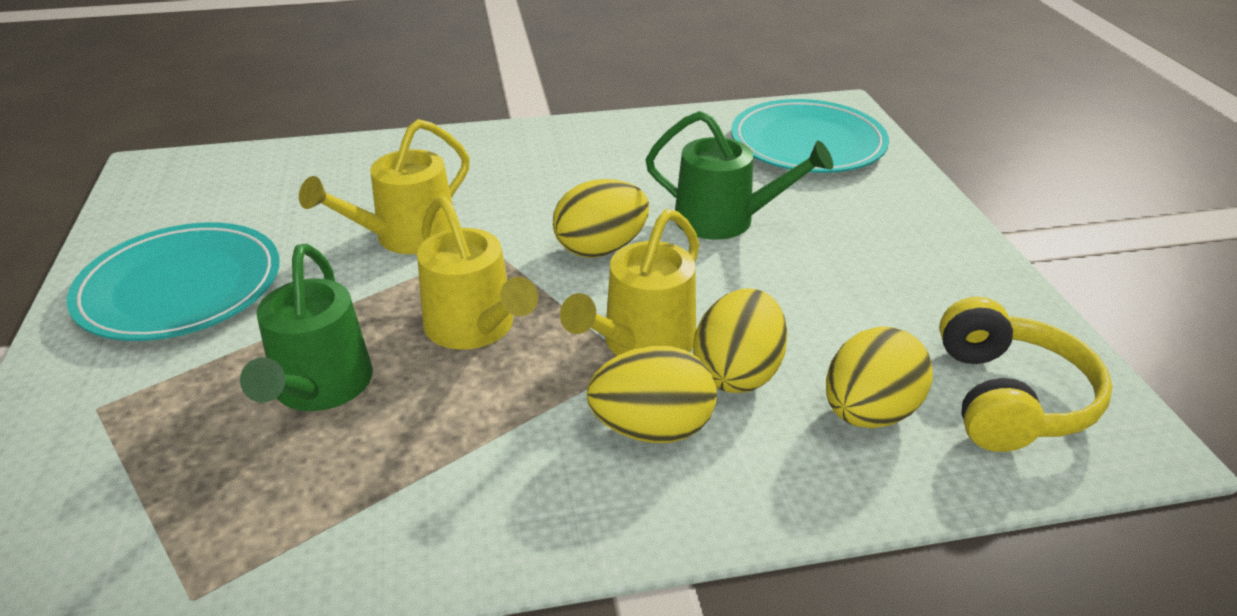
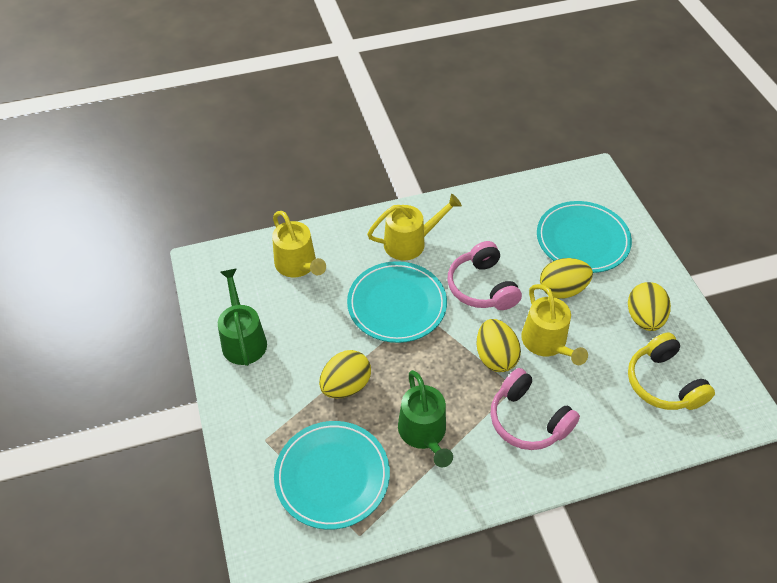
pink headphones: none = 0 -> [448,241,522,310] [490,368,580,450] = 2
turquoise plate: [67,222,280,341] [731,99,889,173] = 2 -> [274,421,390,530] [347,261,447,343] [537,201,632,273] = 3

